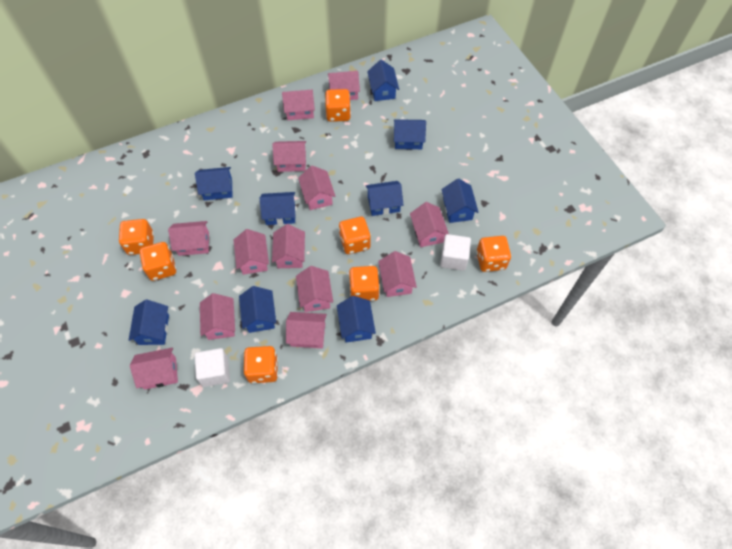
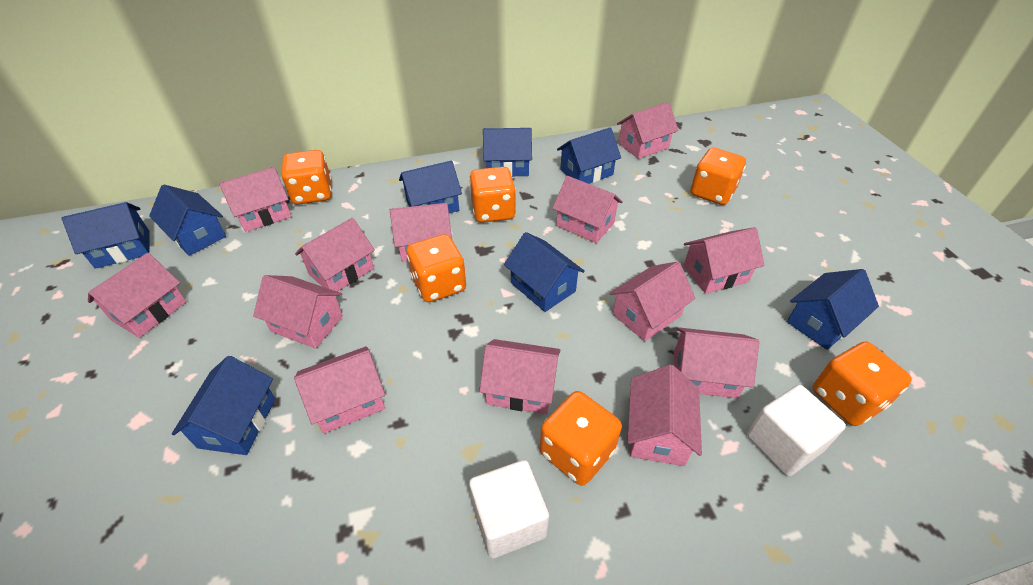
blue house: [129,299,169,345] [195,167,233,200] [239,286,276,333] [260,192,296,225] [337,296,376,343] [365,181,403,216] [367,60,399,101] [394,119,426,149] [441,179,479,223] = 9 -> [62,202,150,269] [149,184,226,256] [172,356,275,455] [399,161,462,213] [483,128,532,176] [504,232,585,312] [557,128,621,184] [787,269,879,350] = 8
orange dice: [119,219,154,255] [139,242,176,281] [244,346,278,383] [325,89,351,122] [339,217,371,254] [349,266,379,301] [476,236,511,272] = 7 -> [281,150,332,205] [407,234,466,302] [469,167,516,223] [540,391,622,486] [691,148,746,205] [813,342,912,426] = 6

